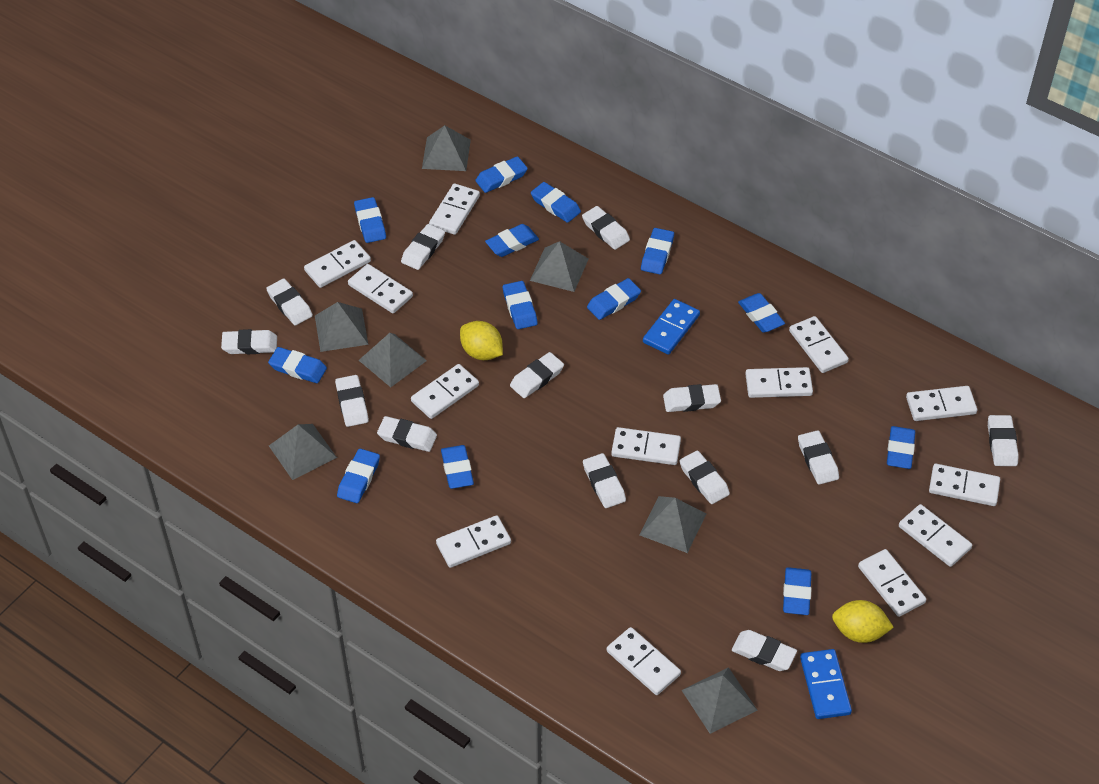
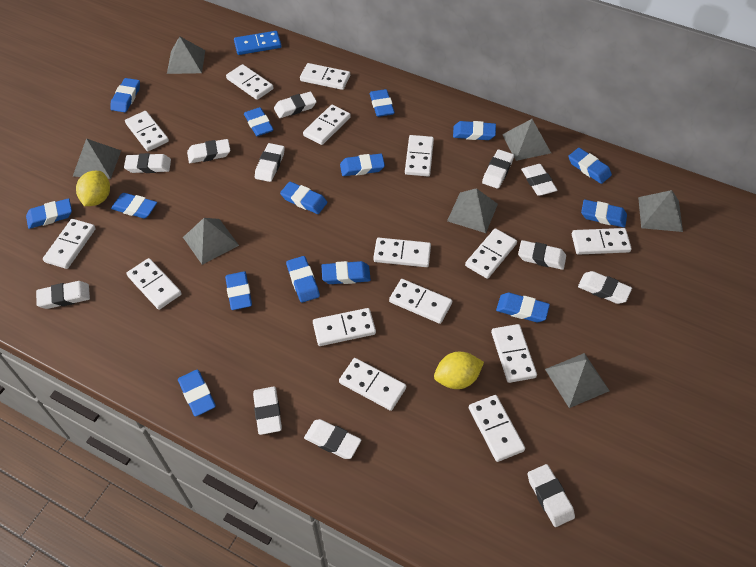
blue domino: [643,299,700,355] [800,649,852,719] = 2 -> [234,31,281,55] = 1
blue eraser: [268,347,327,383] [337,448,380,503] [354,197,386,243] [441,445,474,489] [475,156,528,193] [485,224,539,257] [503,281,538,329] [531,182,581,223] [587,278,641,320] [641,228,674,274] [738,293,785,333] [783,567,812,615] [887,426,915,469] = 13 -> [26,198,72,229] [111,78,140,112] [111,193,157,219] [178,370,216,417] [225,271,252,310] [244,107,274,136] [280,181,327,214] [286,256,320,303] [321,261,371,284] [340,154,385,176] [370,89,395,117] [453,121,496,140] [496,293,550,322] [568,148,612,184] [581,200,627,228] = 15
white domino: [304,240,371,288] [348,264,413,313] [411,364,479,419] [429,183,480,235] [436,515,511,568] [607,627,681,695] [611,427,681,465] [745,367,813,398] [789,316,849,373] [858,549,926,617] [899,504,972,567] [906,386,977,421] [929,464,1000,506] = 13 -> [43,219,96,269] [125,111,169,151] [126,258,182,310] [226,64,274,100] [300,63,350,90] [303,105,351,145] [313,308,376,346] [339,358,406,411] [373,238,431,267] [389,279,452,324] [405,135,434,176] [465,228,517,279] [469,395,525,462] [491,324,537,383] [572,228,632,255] = 15
white eraser: [221,329,277,354] [266,279,313,325] [335,375,369,427] [377,416,437,452] [401,224,445,270] [510,352,564,398] [582,206,630,250] [583,453,626,508] [663,384,721,412] [679,450,730,504] [732,630,797,671] [798,430,839,485] [988,415,1019,466] = 13 -> [36,281,90,309] [124,153,171,173] [187,139,230,163] [253,387,282,435] [255,143,285,182] [274,92,317,118] [304,419,361,459] [482,149,514,189] [518,240,566,270] [521,164,557,196] [528,464,575,527] [578,271,632,304] = 12

